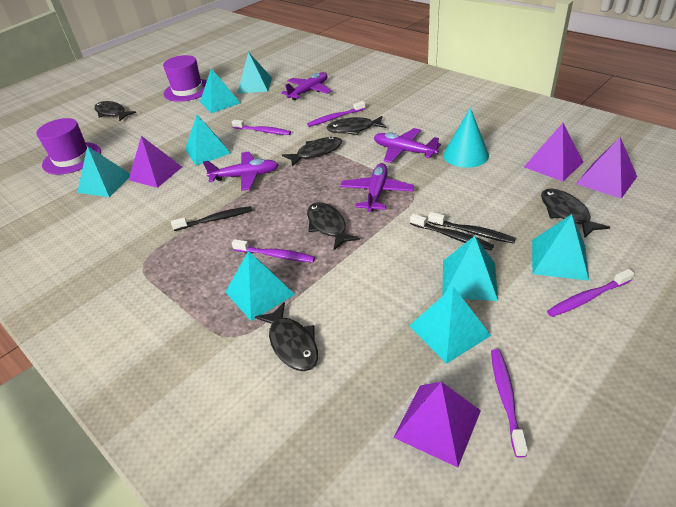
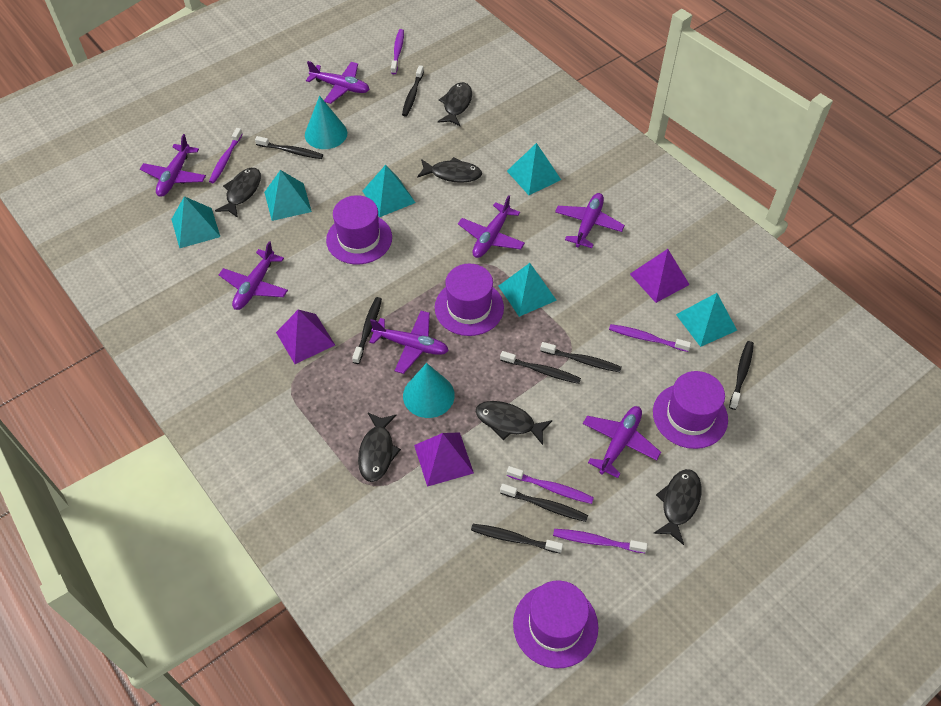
black toothbrush: [171,206,252,231] [410,214,494,250] [428,212,516,244] = 3 -> [255,136,323,159] [352,297,382,364] [402,65,424,117] [471,524,563,554] [500,351,581,384] [500,484,588,522] [540,342,622,372] [729,341,754,410] = 8
purple hat: [36,118,101,175] [163,55,207,102] = 2 -> [326,195,392,264] [435,264,504,336] [513,580,598,668] [653,371,728,449] = 4
purple plane: [203,152,279,191] [281,72,332,100] [340,163,414,212] [374,128,441,163] = 4 -> [140,134,206,197] [219,241,288,310] [306,61,370,104] [369,311,449,374] [458,195,525,258] [555,193,625,248] [583,406,661,478] = 7
purple pyramid: [129,136,182,188] [394,382,481,467] [524,123,583,181] [576,137,637,199] = 4 -> [276,309,335,364] [414,432,474,487] [630,249,690,303] = 3
turquoise cone: [443,108,489,168] = 1 -> [305,96,347,149] [403,363,455,418] = 2
turquoise pyramid: [77,146,130,197] [185,115,231,166] [200,68,240,113] [226,251,295,321] [238,52,272,93] [409,286,491,364] [442,236,498,301] [532,214,589,281] = 8 -> [171,196,220,248] [264,170,312,221] [363,165,416,217] [499,263,557,317] [507,143,561,195] [676,293,737,347] = 6

